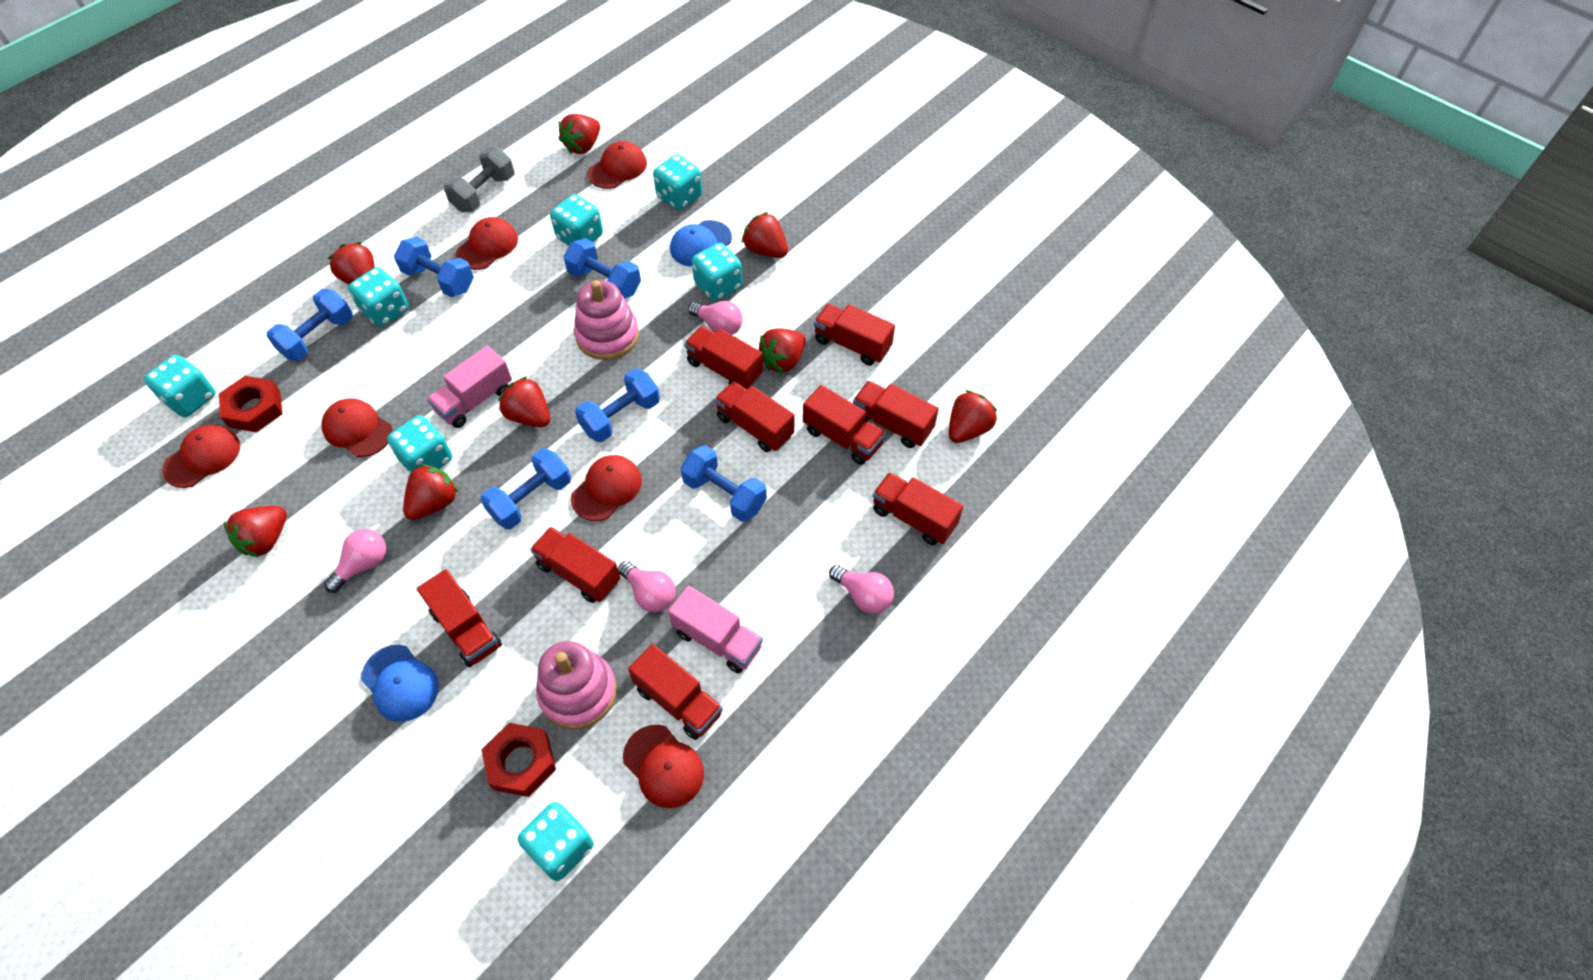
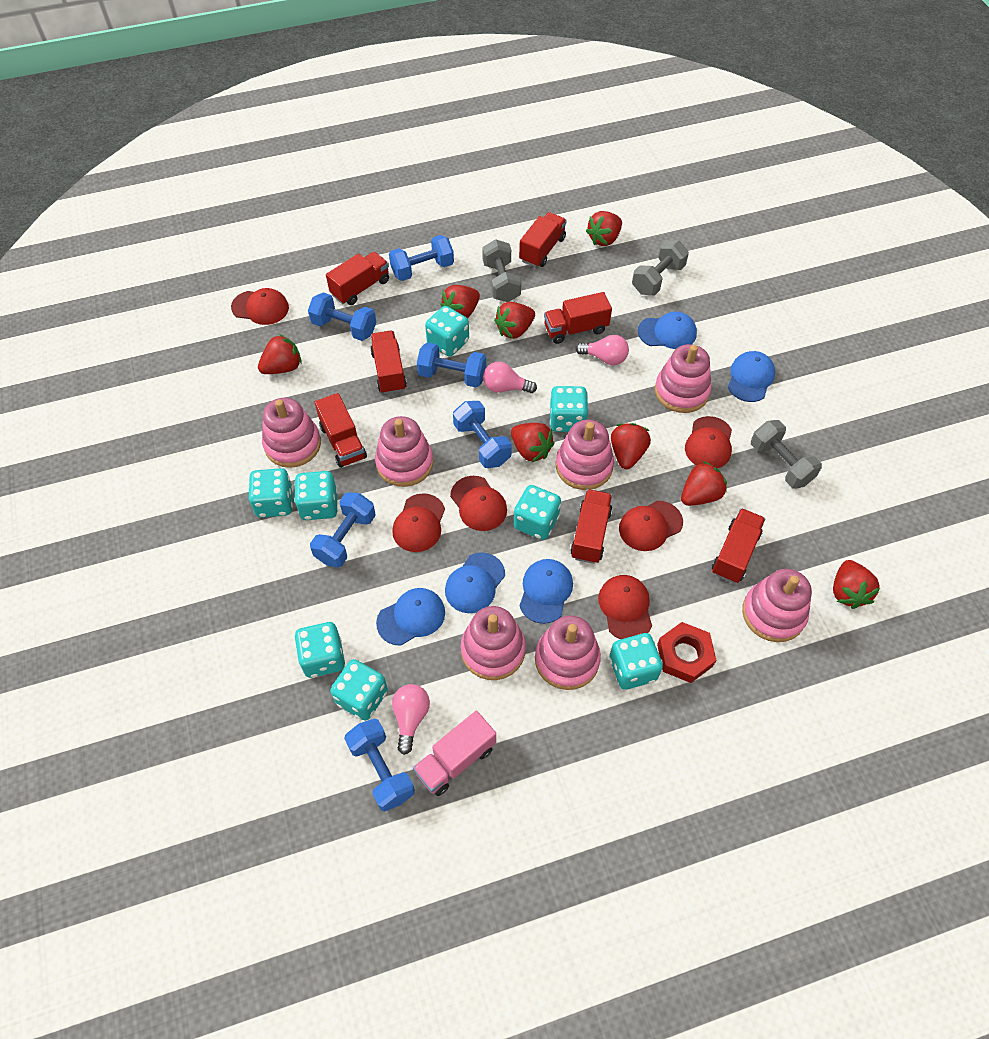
blue cap: [361,645,439,722] [670,220,732,267] = 2 -> [376,588,445,646] [445,553,505,613] [519,559,573,624] [638,312,697,349] [728,351,775,402] = 5
grey dumbbell: [444,147,514,212] = 1 -> [482,239,521,302] [632,240,689,296] [751,420,822,489] = 3
pink light bulb: [324,529,386,593] [618,561,676,612] [688,301,743,335] [829,565,894,614] = 4 -> [392,684,430,755] [483,362,537,393] [575,335,629,365] = 3
pink stacking toy: [536,641,617,729] [574,280,639,360] = 2 -> [262,398,321,468] [375,416,433,487] [461,606,526,680] [535,615,601,690] [556,420,614,490] [655,344,711,413] [742,569,812,642] = 7
pink truck: [427,346,512,428] [668,586,763,674] = 2 -> [413,711,496,796] = 1
red nut: [219,376,282,432] [481,723,556,797] = 2 -> [657,622,716,683] = 1
red truck: [417,569,502,667] [530,527,620,603] [628,644,722,740] [684,326,763,390] [715,381,794,452] [803,385,886,465] [814,303,895,366] [853,381,939,448] [873,472,963,545] = 9 -> [315,393,367,468] [326,252,389,305] [370,330,407,394] [519,212,567,267] [544,292,612,344] [570,489,612,564] [712,508,765,583] = 7
turquoise dice: [144,355,216,417] [348,267,409,327] [387,415,452,473] [518,802,594,881] [550,194,603,246] [653,154,702,210] [692,243,743,301] = 7 -> [249,468,293,518] [294,471,338,520] [294,622,345,678] [330,659,388,721] [425,306,469,357] [514,485,561,540] [549,386,588,432] [609,633,663,690] = 8

